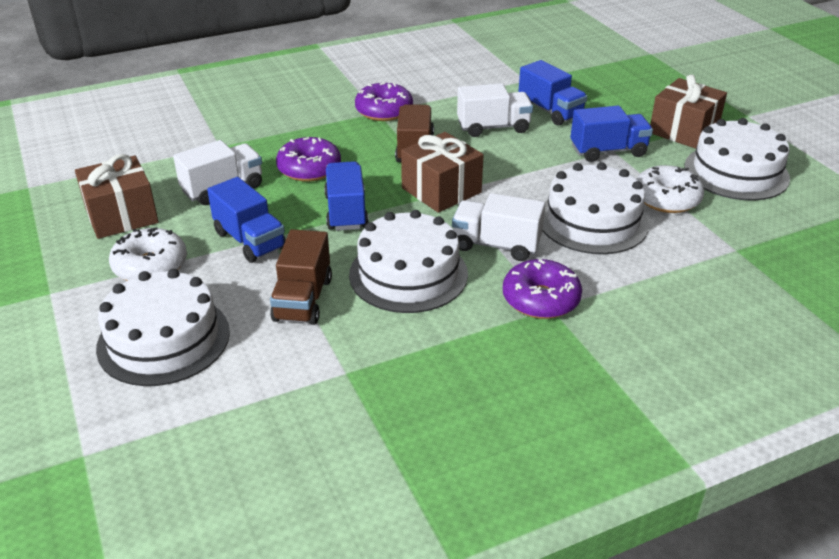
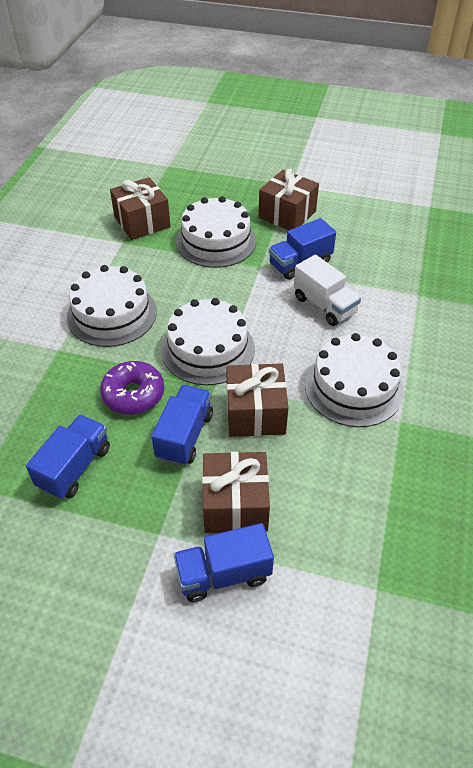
brown gift: [75,154,159,239] [401,132,484,213] [650,74,727,149] = 3 -> [110,177,171,240] [202,452,270,533] [226,364,289,437] [258,169,319,230] = 4
brown truck: [270,229,332,325] [395,104,434,162] = 2 -> none = 0
purple donut: [276,137,341,182] [355,82,413,121] [503,259,582,319] = 3 -> [100,361,164,415] = 1
white donut: [109,227,187,281] [637,165,704,213] = 2 -> none = 0
white truck: [173,140,262,205] [452,193,545,261] [457,83,533,137] = 3 -> [294,255,361,326] = 1

